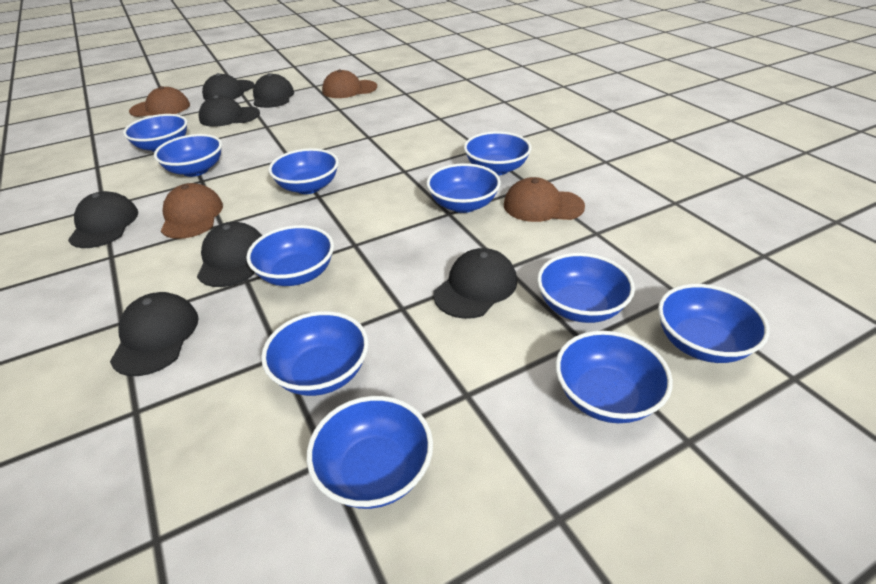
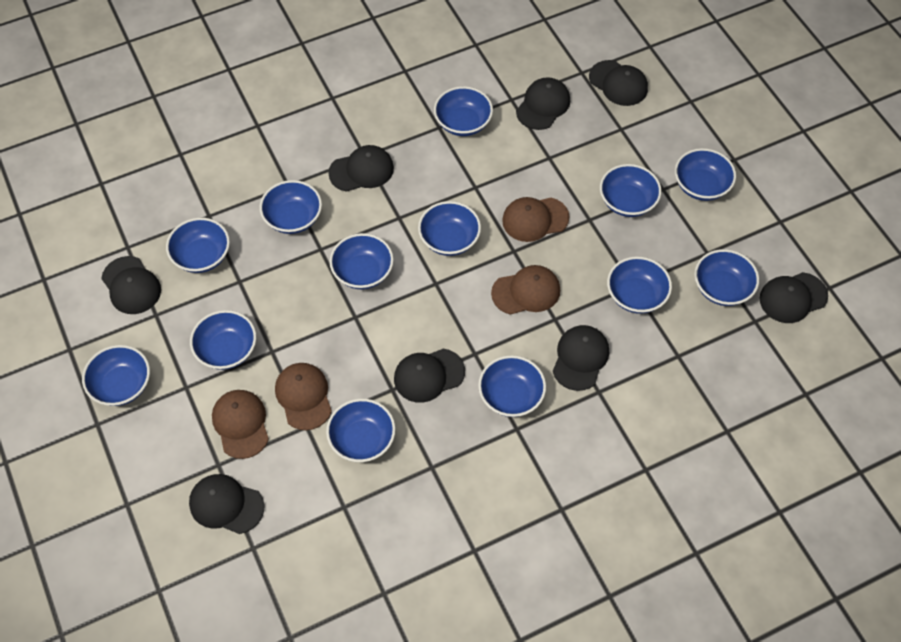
black cap: [68,191,138,248] [110,292,199,376] [197,222,262,287] [199,95,260,127] [202,73,254,100] [253,73,294,108] [433,248,517,319] = 7 -> [101,256,161,314] [189,474,264,534] [328,145,394,192] [394,349,465,403] [516,77,570,130] [553,325,609,391] [589,60,648,106] [760,272,828,323] = 8
blue bowl: [123,114,187,152] [154,134,222,177] [246,225,334,286] [261,311,369,396] [269,148,339,194] [307,396,433,509] [427,163,501,213] [464,131,532,175] [537,253,635,323] [556,331,673,423] [658,284,770,363] = 11 -> [82,345,150,406] [166,218,230,273] [190,310,256,370] [260,180,322,234] [326,399,396,462] [330,233,394,289] [418,201,481,256] [434,86,493,136] [478,355,546,417] [600,164,662,217] [607,256,672,314] [675,148,736,201] [695,249,759,306] = 13

